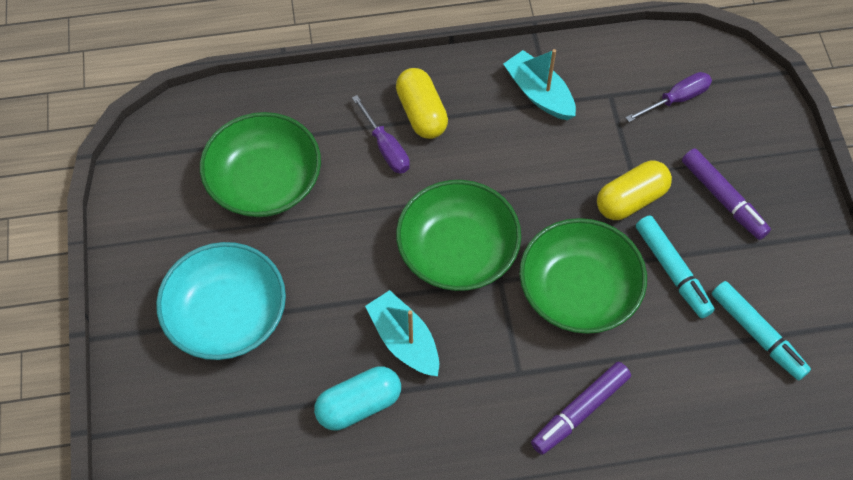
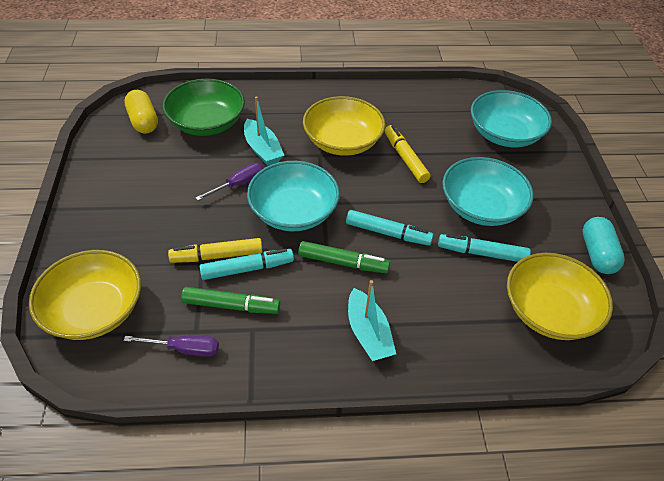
green bowl: [200,112,321,217] [396,180,521,291] [519,218,647,334] = 3 -> [162,79,245,136] = 1
green marker: none = 0 -> [181,287,280,314] [298,241,390,273] = 2
purple marker: [531,362,631,455] [682,148,771,240] = 2 -> none = 0
turquoise bowl: [156,242,286,360] = 1 -> [247,161,340,231] [443,157,534,226] [471,90,552,147] = 3
turquoise marker: [636,216,715,318] [712,281,811,380] = 2 -> [199,249,294,280] [346,210,433,246] [438,234,531,262] = 3
yellow bowl: none = 0 -> [29,250,141,340] [303,96,385,156] [507,253,613,340] = 3
yellow capsule: [396,68,448,139] [597,161,672,220] = 2 -> [124,90,158,134] = 1
yellow marker: none = 0 -> [168,238,262,263] [385,125,431,183] = 2

